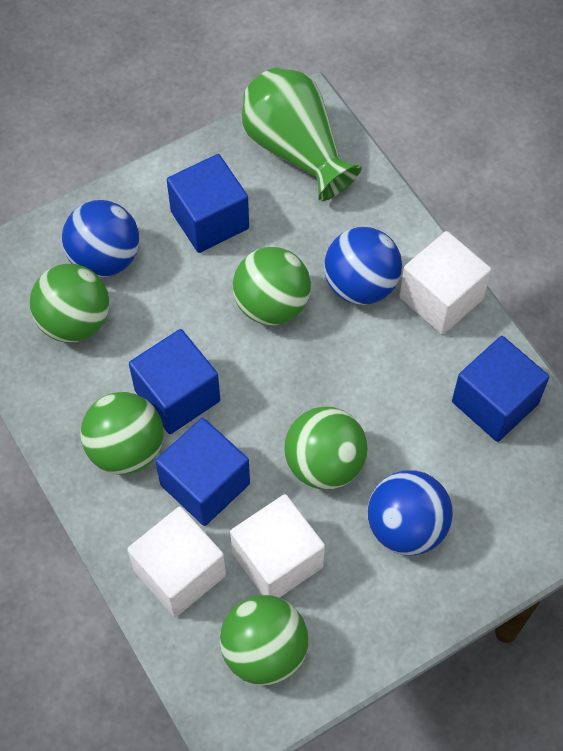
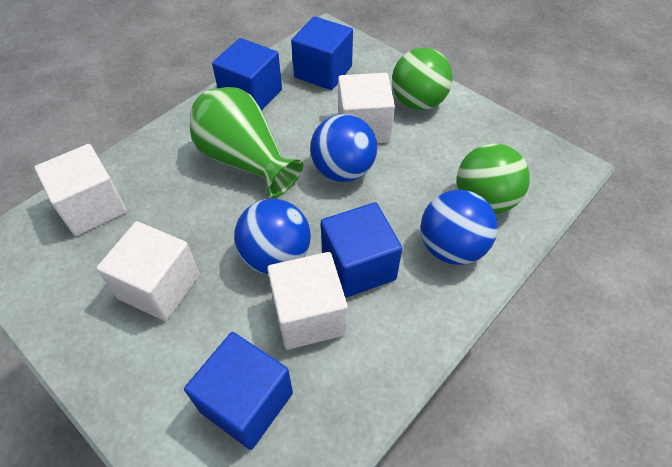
green ball: [30,264,110,342] [80,392,164,475] [220,595,308,685] [233,247,311,325] [284,407,367,489] = 5 -> [392,48,453,110] [457,143,530,214] = 2
white cube: [127,507,226,617] [230,494,325,598] [400,231,491,334] = 3 -> [34,144,127,236] [96,221,200,321] [267,252,348,350] [338,73,395,143] = 4

